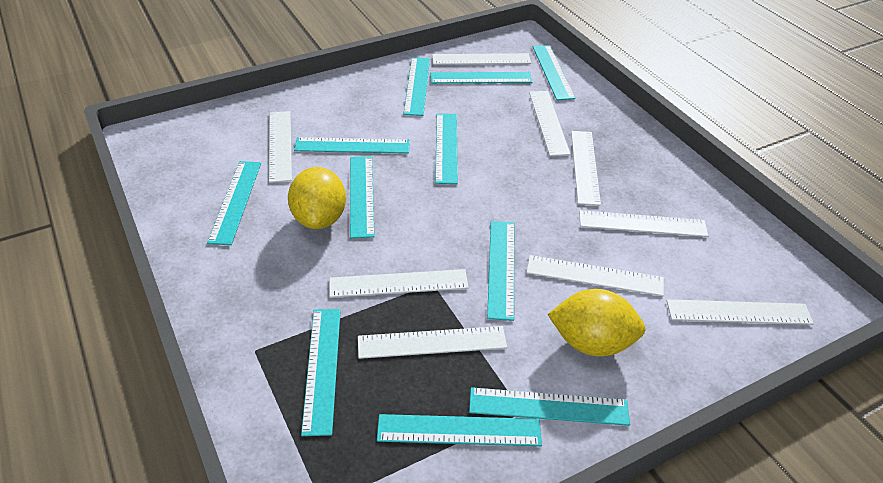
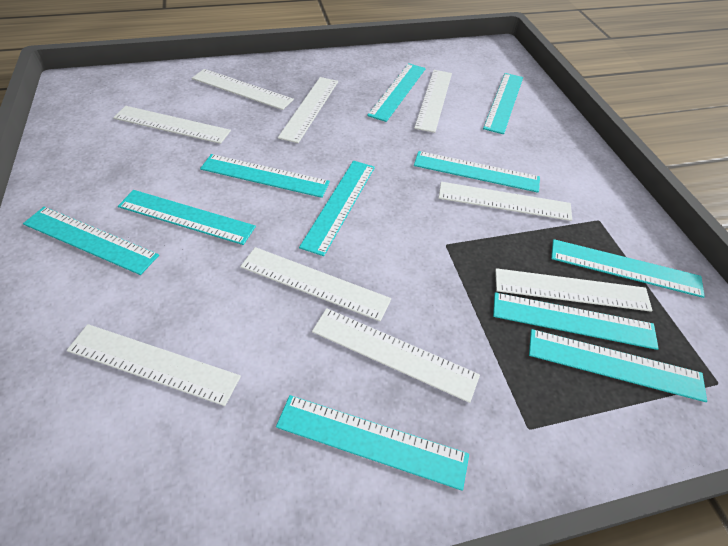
yellow lemon: [288,167,346,229] [547,289,646,357] = 2 -> none = 0

